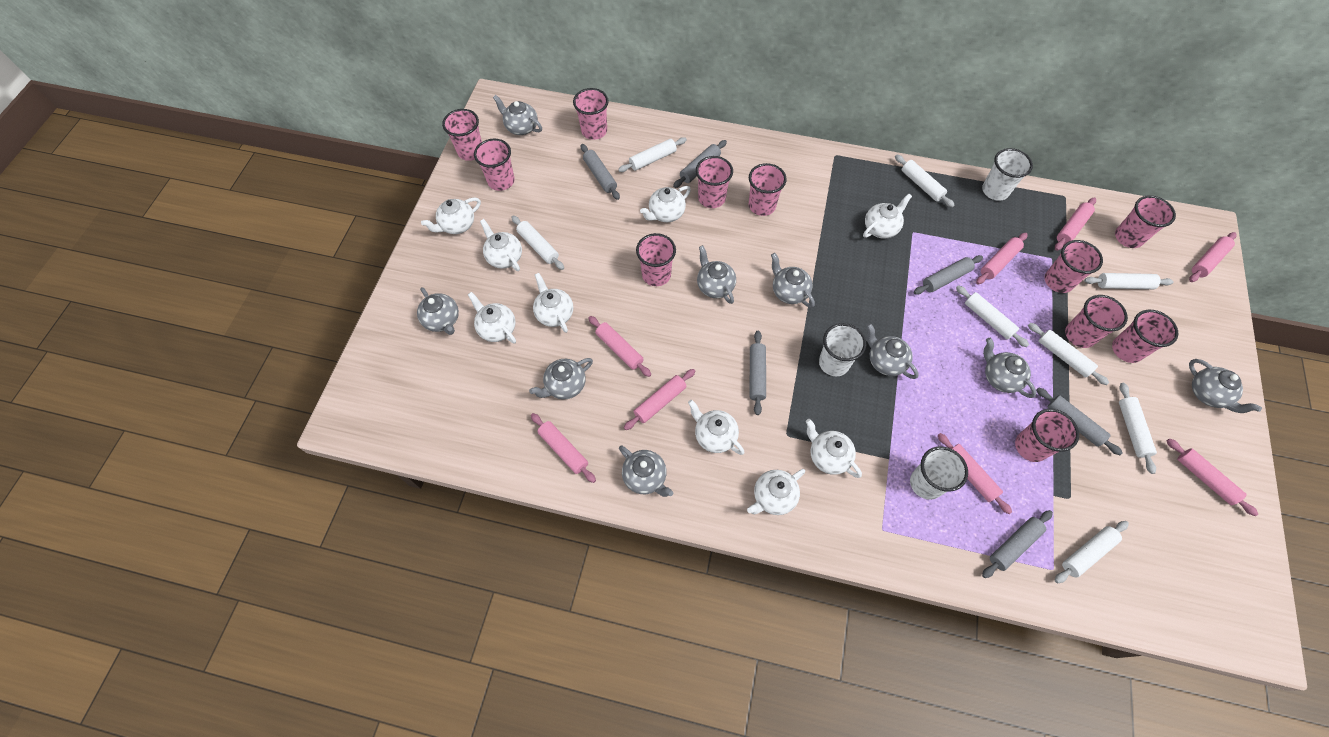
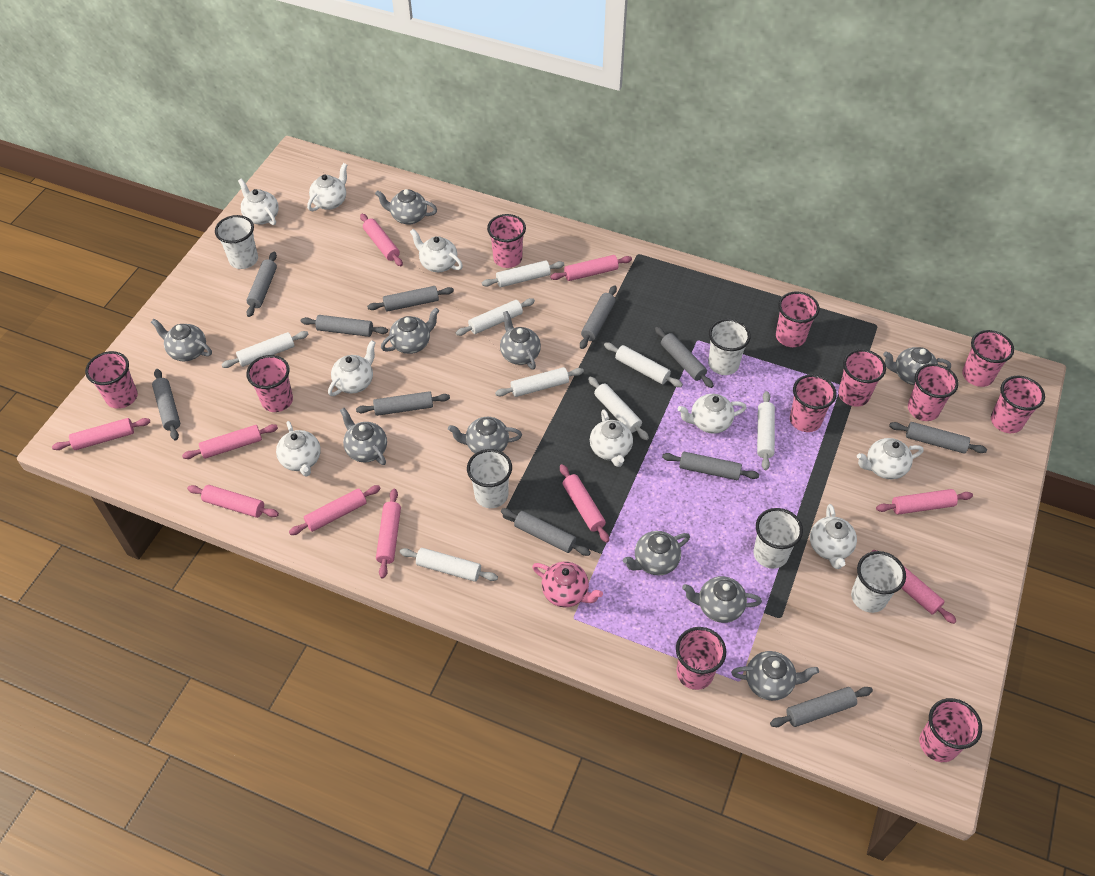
grey rolling pin: [581,144,620,200] [673,140,727,188] [749,331,766,415] [914,255,983,295] [982,510,1053,578] [1036,388,1123,455] = 6 -> [152,369,180,441] [246,252,277,317] [301,315,388,337] [356,391,450,416] [367,286,454,312] [501,508,591,556] [580,285,617,349] [655,327,714,388] [662,452,759,480] [770,687,873,727] [889,422,987,454] = 11
grey teapot: [417,287,459,335] [493,95,542,135] [529,358,593,400] [619,445,673,497] [697,245,736,304] [771,253,815,308] [866,323,919,379] [983,338,1037,398] [1189,359,1262,413] = 9 -> [151,319,212,361] [340,408,387,465] [375,189,437,225] [381,308,439,354] [448,417,522,454] [500,311,541,370] [623,531,690,576] [682,576,762,623] [731,651,819,701] [883,347,951,385] = 10
pink rolling pin: [531,413,596,483] [588,316,651,377] [624,369,695,430] [938,433,1012,514] [976,233,1028,284] [1055,197,1096,251] [1167,439,1258,516] [1189,232,1237,282] = 8 -> [52,418,150,450] [182,424,278,459] [187,485,279,518] [289,485,381,535] [360,214,403,266] [376,489,401,579] [550,255,632,281] [560,464,609,543] [871,550,956,624] [876,489,973,515] = 10
pink teapot: none = 0 -> [532,562,603,607] = 1
white cup: [819,323,866,376] [910,446,968,500] [982,148,1033,201] = 3 -> [215,215,258,269] [467,449,512,508] [708,319,751,375] [754,508,803,569] [851,551,906,613] = 5

